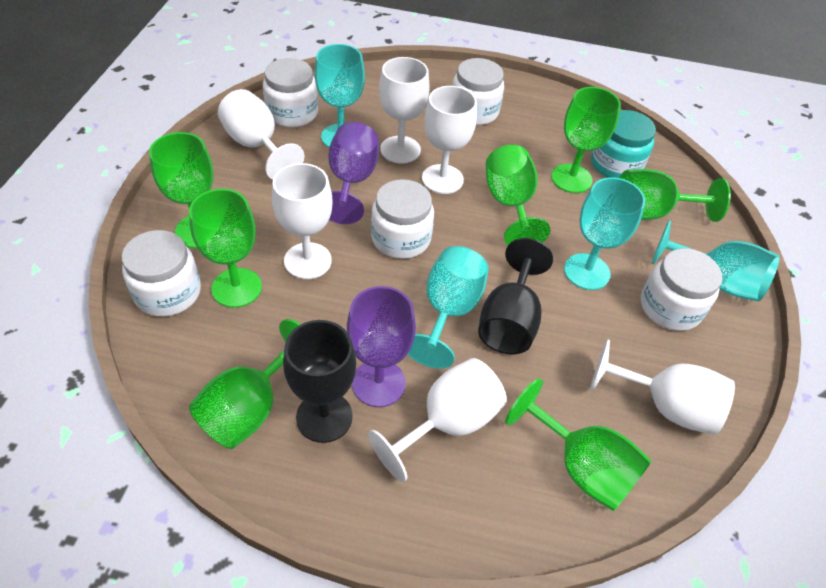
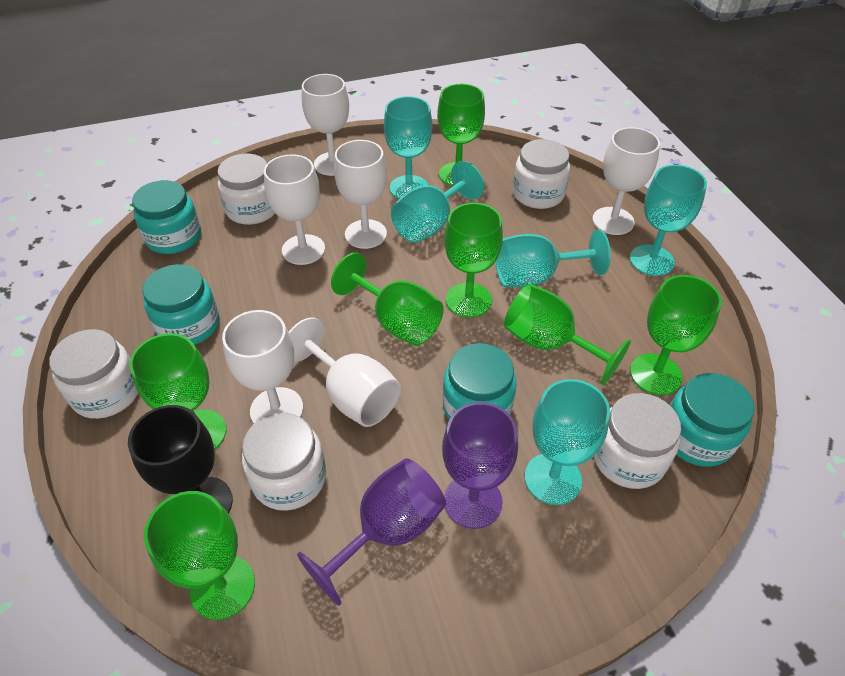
black goblet: [283,320,356,443] [478,238,553,354] = 2 -> [128,405,233,513] = 1
turquoise goblet: [315,44,365,148] [408,246,489,369] [564,177,645,290] [651,220,779,301] = 4 -> [384,96,432,199] [391,161,484,243] [496,230,611,287] [525,379,610,505] [630,165,707,276] = 5
turquoise jar: [591,110,656,178] = 1 -> [132,180,201,254] [142,264,219,345] [443,343,517,420] [670,373,755,467] = 4

